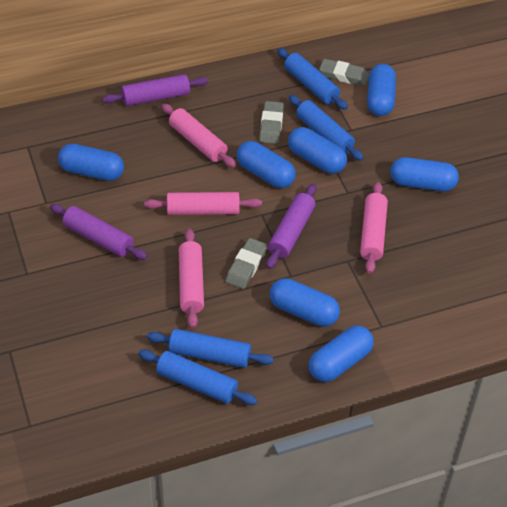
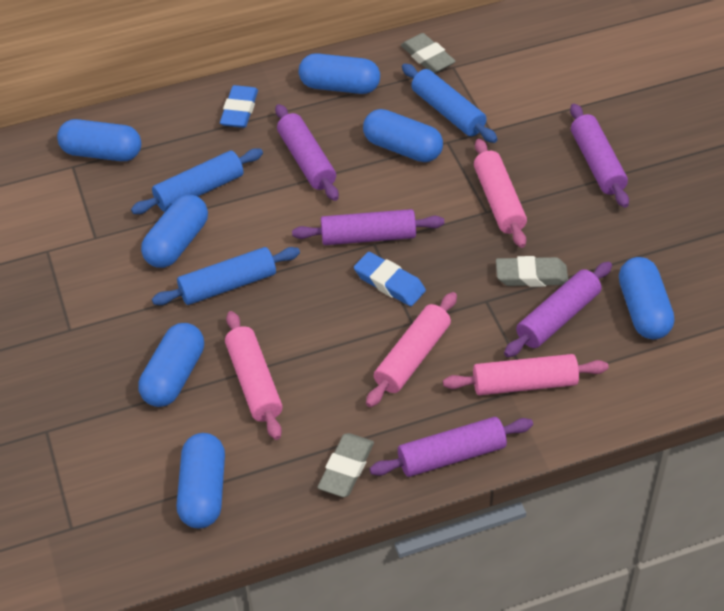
blue eraser: none = 0 -> [220,85,258,128] [354,252,426,306] = 2
blue rolling pin: [138,349,257,405] [147,329,274,368] [277,48,348,110] [289,95,363,161] = 4 -> [131,148,263,214] [152,247,300,305] [402,64,498,143] = 3
purple rolling pin: [50,204,148,260] [102,74,209,106] [266,184,316,269] = 3 -> [275,104,339,201] [292,209,444,245] [370,417,533,477] [504,262,612,357] [570,103,629,208] = 5

